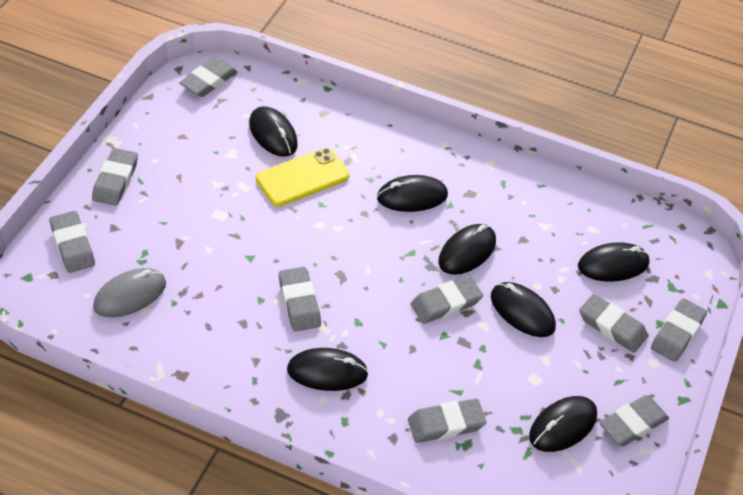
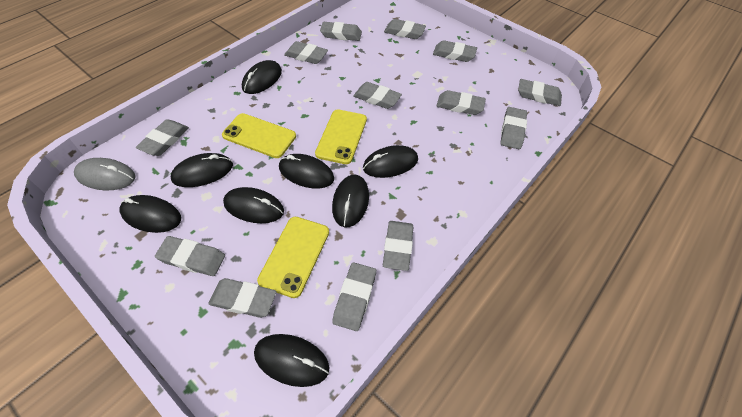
black mouse: [249,106,298,157] [287,348,369,391] [377,175,448,212] [438,224,496,275] [491,282,556,337] [529,396,597,452] [578,242,650,282] = 7 -> [119,195,181,233] [171,153,233,187] [223,187,284,223] [242,60,282,94] [254,334,330,387] [279,154,334,189] [332,175,369,227] [363,145,418,178] = 8
grey eraser: [49,211,95,273] [92,148,138,206] [179,58,238,97] [279,267,321,332] [408,398,486,443] [411,276,483,324] [579,294,648,353] [599,395,669,446] [651,298,707,362] = 9 -> [136,119,189,156] [155,236,225,276] [208,278,277,318] [284,41,328,64] [320,22,362,41] [332,262,376,331] [353,82,402,109] [383,221,413,271] [384,19,426,39] [433,40,477,62] [437,90,486,115] [500,107,527,149] [518,79,562,106] = 13
yellow phone: [256,148,349,207] = 1 -> [222,113,296,158] [257,217,329,298] [315,109,367,164] = 3

